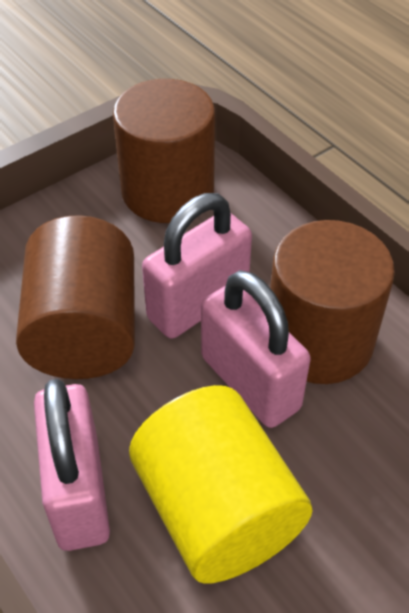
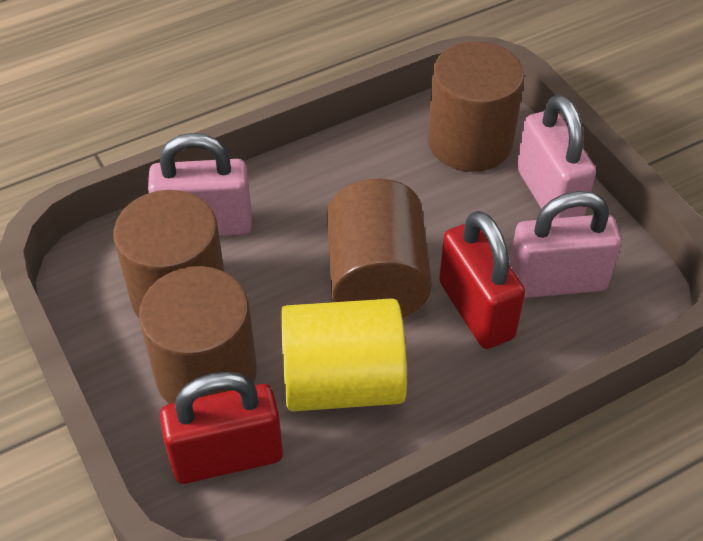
brown cylinder: [16,215,135,379] [113,79,215,223] [270,220,395,384] = 3 -> [113,190,225,318] [139,266,257,404] [327,179,432,317] [428,41,525,172] = 4
red padlock: none = 0 -> [160,372,283,484] [439,211,525,349] = 2

